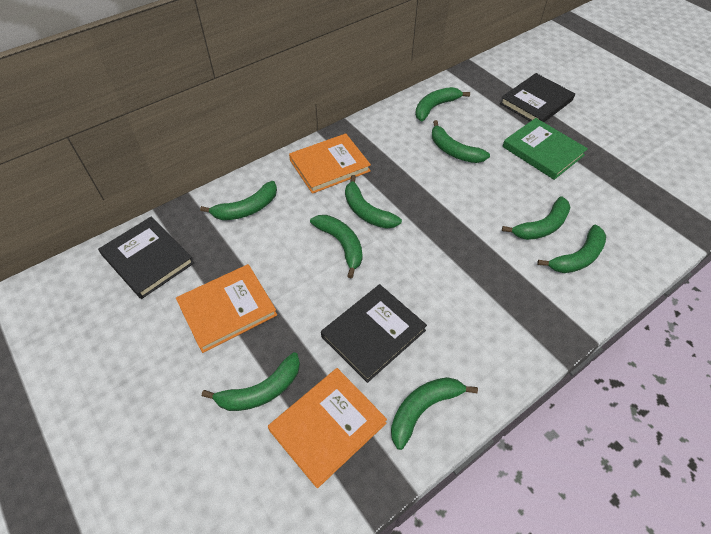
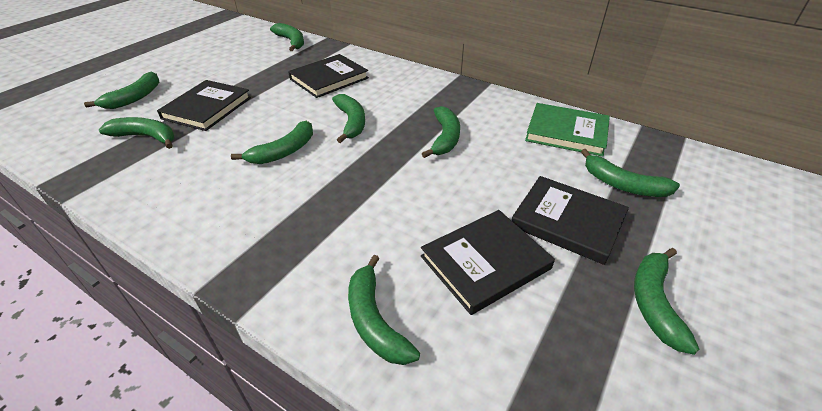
black book: [98,217,194,299] [321,284,427,383] [500,73,575,122] = 3 -> [157,80,251,131] [288,54,369,98] [421,210,555,315] [511,176,629,265] = 4
orange book: [176,264,277,353] [268,368,387,489] [289,133,371,194] = 3 -> none = 0

